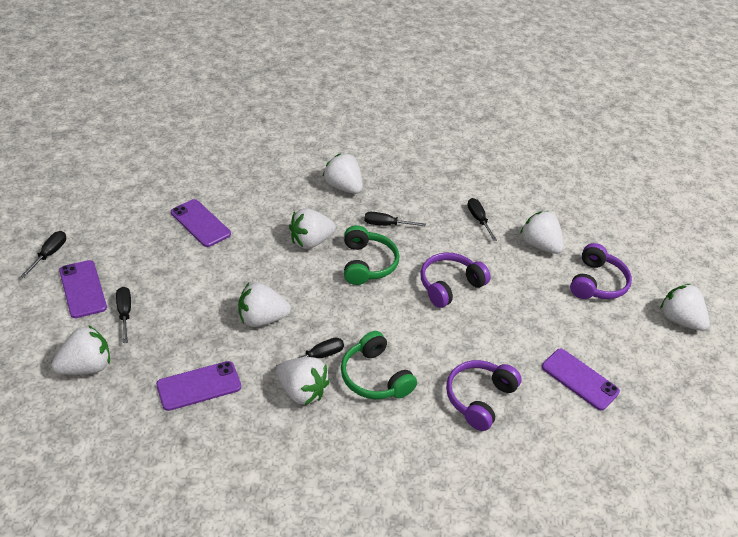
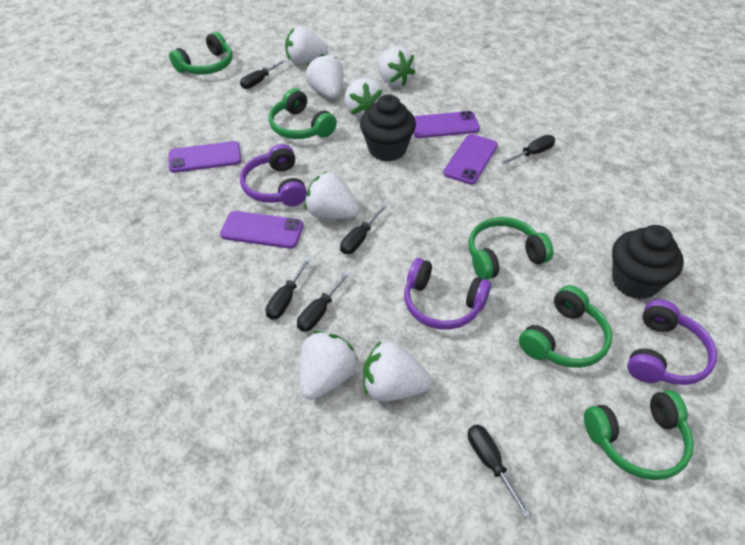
black cupcake: none = 0 -> [360,94,416,162] [612,225,684,299] = 2
black screwdriver: [20,231,66,278] [116,287,131,343] [276,338,344,366] [364,212,426,226] [467,198,497,241] = 5 -> [240,59,287,89] [266,257,311,320] [297,271,350,332] [340,204,387,254] [468,425,531,518] [501,135,555,165] = 6
green headphones: [341,331,417,399] [344,225,399,285] = 2 -> [169,32,232,75] [269,88,337,139] [468,217,553,280] [519,285,612,368] [584,390,694,480] = 5

